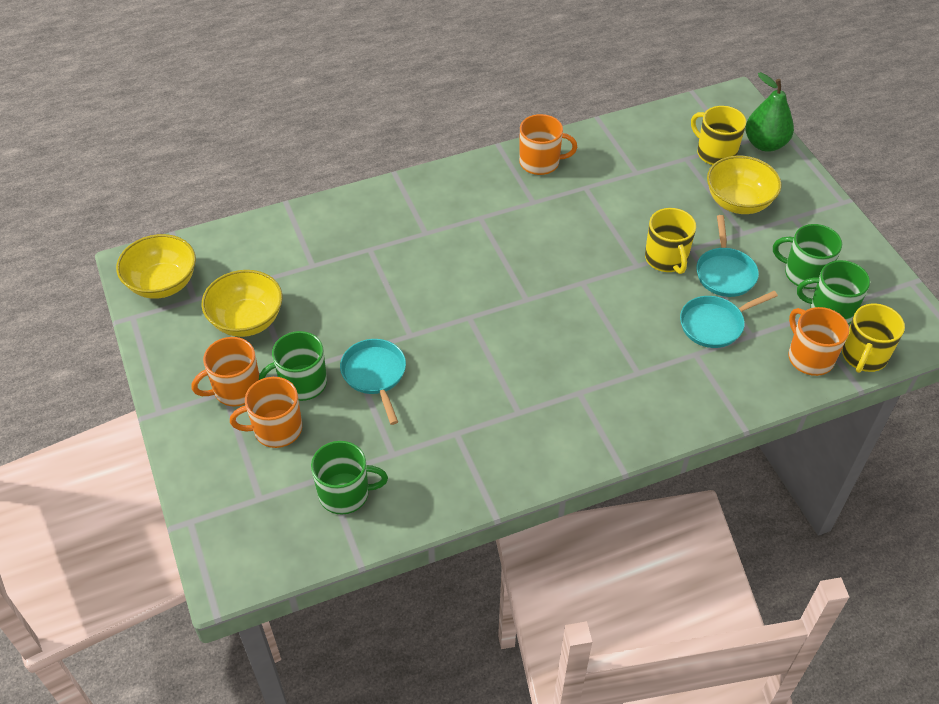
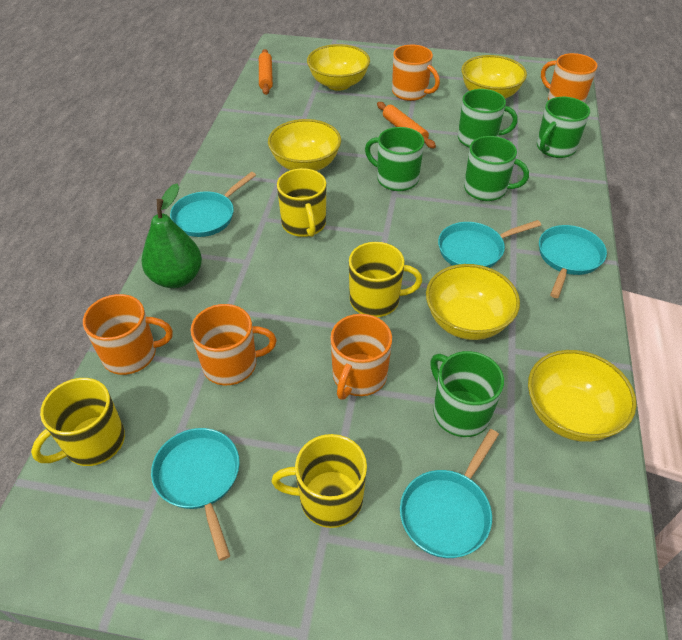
green mug: [259,331,327,401] [311,441,388,515] [773,224,842,289] [797,260,870,324] = 4 -> [365,127,424,191] [430,351,504,437] [458,89,518,148] [464,136,529,201] [537,97,590,158] = 5
orange mug: [192,337,259,407] [230,377,302,448] [519,114,577,175] [788,307,849,376] = 4 -> [83,294,173,375] [191,304,277,385] [330,314,392,400] [392,45,440,101] [541,53,598,103] = 5
orange rolling pin: none = 0 -> [259,49,273,95] [377,102,436,148] = 2
turquoise pan: [340,339,406,425] [680,291,778,348] [696,215,759,297] = 3 -> [151,428,240,561] [170,172,256,237] [400,429,499,558] [438,220,541,268] [539,225,607,298] = 5
yellow bowl: [116,234,196,299] [201,270,282,337] [707,156,782,214] = 3 -> [268,119,341,171] [307,44,370,91] [426,264,520,340] [461,55,527,99] [528,350,637,442] = 5
yellow mug: [645,208,696,274] [691,106,746,165] [842,303,905,373] = 3 -> [31,378,125,466] [272,434,367,528] [277,168,326,237] [349,242,422,317] = 4

